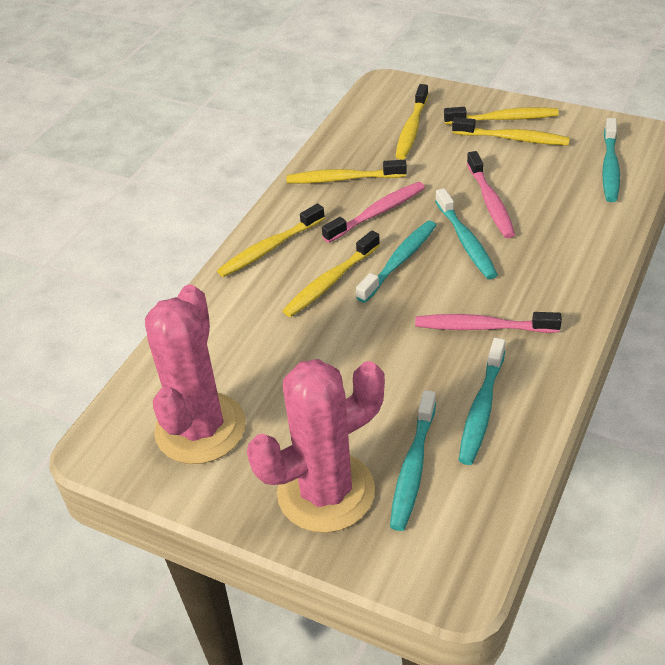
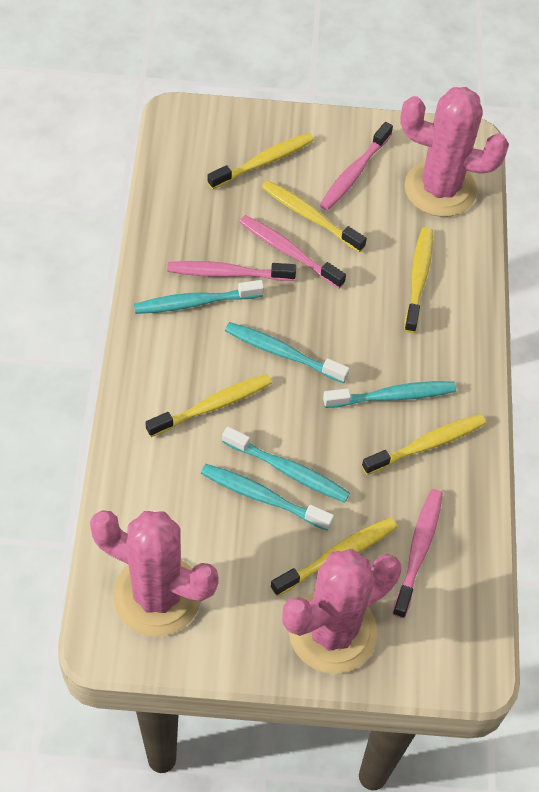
pink cactus: [145,285,246,464] [247,359,385,533] = 2 -> [90,510,219,636] [282,549,401,674] [400,87,509,217] = 3
pink toothbrush: [322,182,425,243] [415,312,562,333] [467,151,515,238] = 3 -> [167,261,296,281] [239,215,346,289] [320,122,393,210] [392,489,443,618] = 4

